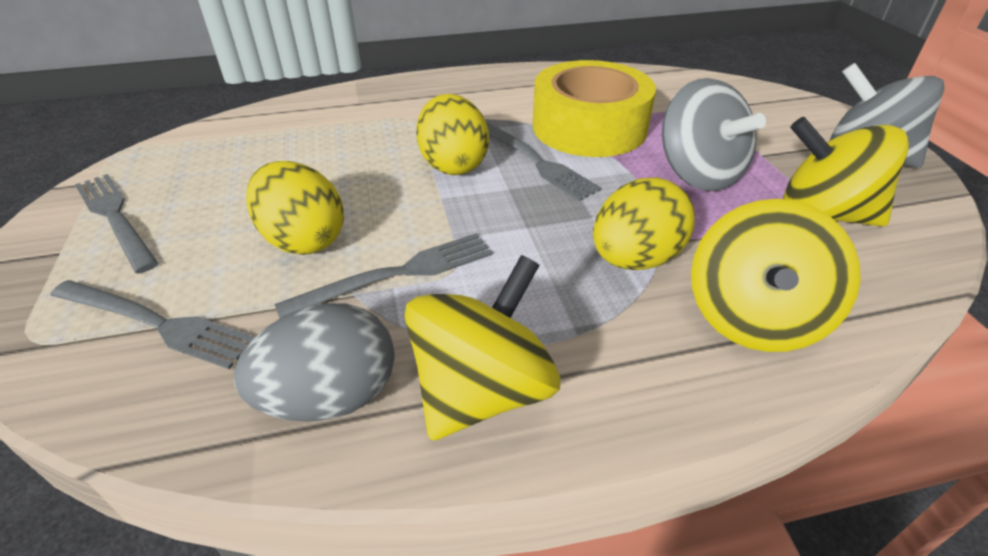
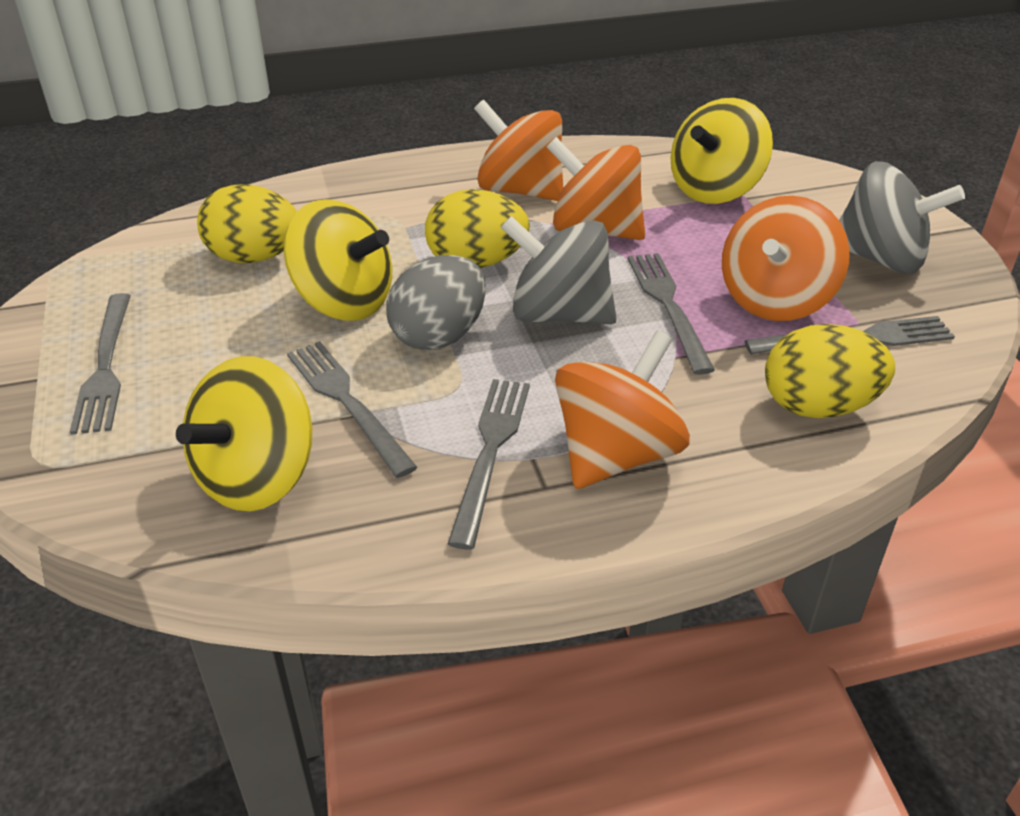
grey fork: [50,280,256,369] [75,174,158,274] [275,233,493,318] [486,122,602,201] = 4 -> [70,293,131,435] [287,341,418,478] [448,379,530,549] [628,253,715,375] [744,316,955,355] = 5
orange spinning top: none = 0 -> [474,100,563,201] [547,137,645,240] [555,331,690,489] [722,196,850,321] = 4
yellow tape: [533,60,656,157] = 1 -> none = 0

